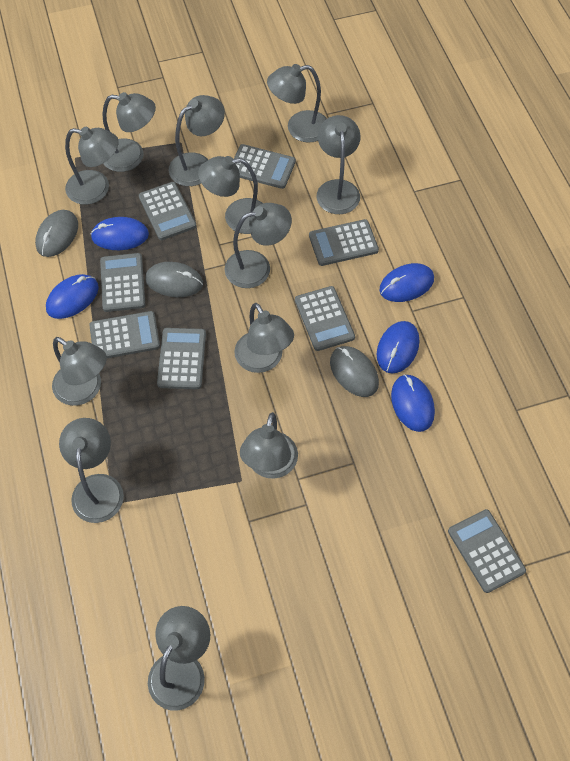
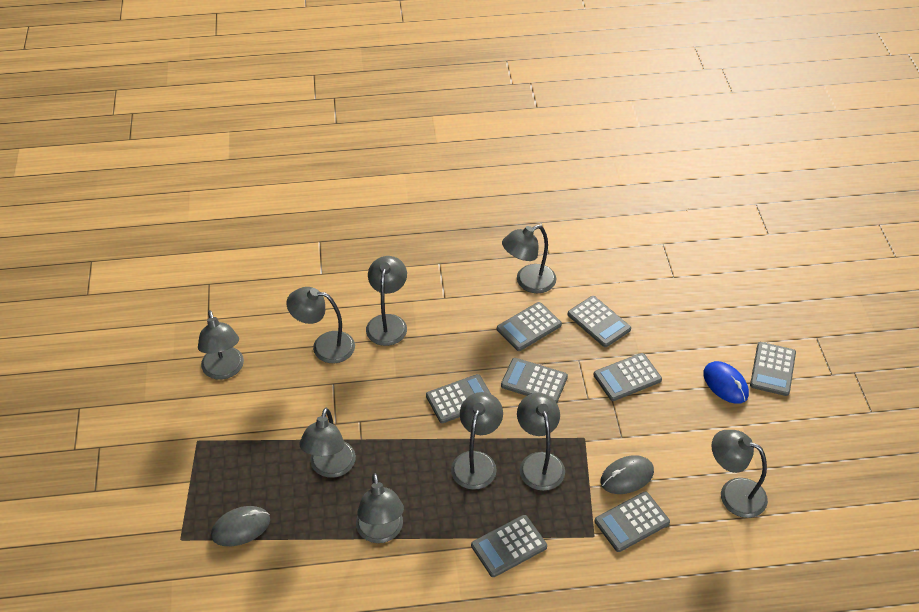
blue mouse: [46,274,99,319] [90,217,149,250] [377,321,419,374] [379,263,434,302] [391,374,435,432] = 5 -> [703,361,749,404] = 1
grey lamp: [52,337,107,406] [59,418,124,523] [65,127,119,205] [103,92,156,172] [148,606,210,711] [169,95,225,186] [198,156,263,234] [224,203,292,288] [234,303,294,373] [240,412,298,479] [267,64,327,143] [317,115,361,214] = 12 -> [198,310,244,380] [286,287,355,363] [299,408,356,478] [356,473,404,543] [366,256,407,346] [451,392,503,490] [502,225,556,293] [517,393,565,491] [711,430,768,518] = 9
grey mouse: [35,210,78,257] [145,262,203,297] [330,346,379,397] = 3 -> [211,506,270,546] [601,455,654,494] = 2

